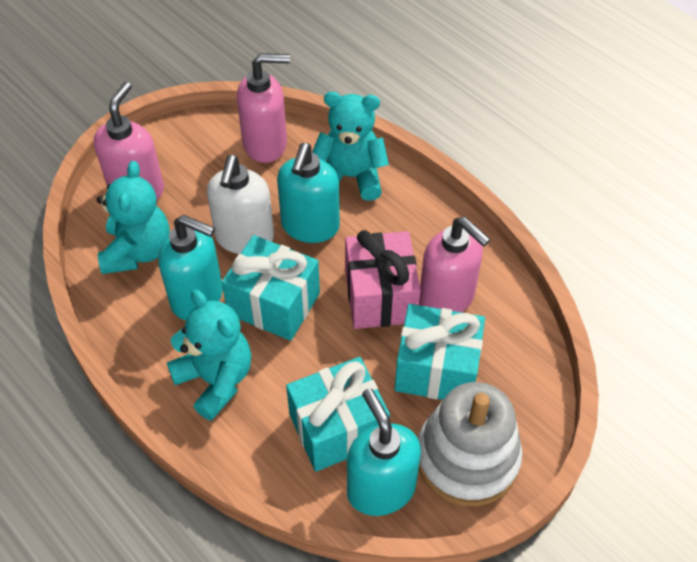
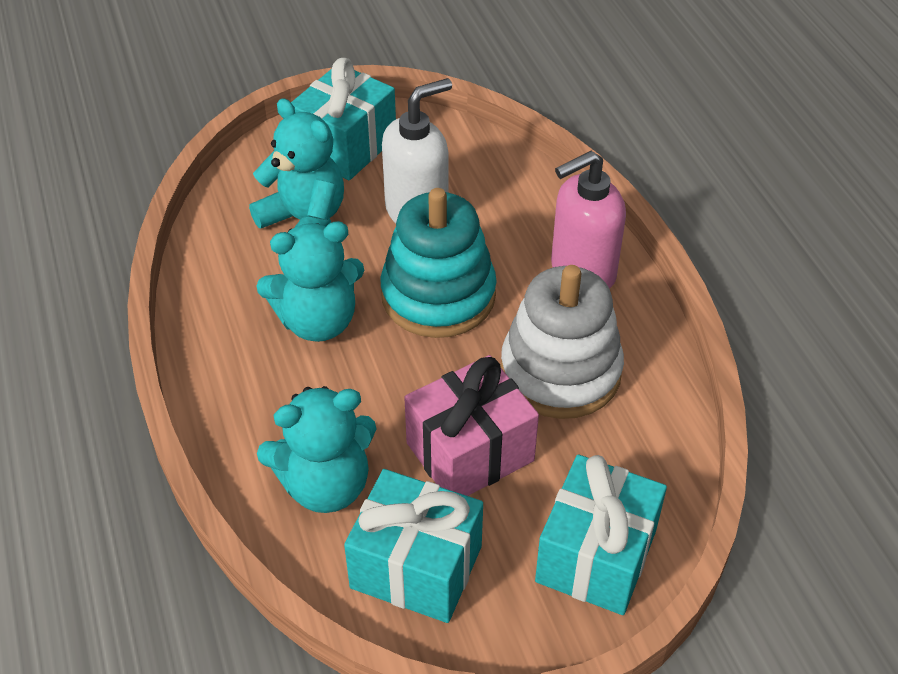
pink soap dispenser: [94,82,164,200] [237,53,290,163] [419,217,491,312] = 3 -> [551,151,626,289] = 1
turquoise soap dispenser: [158,215,223,320] [277,143,340,243] [347,388,421,516] = 3 -> none = 0
turquoise stacking toy: none = 0 -> [380,188,497,338] = 1

